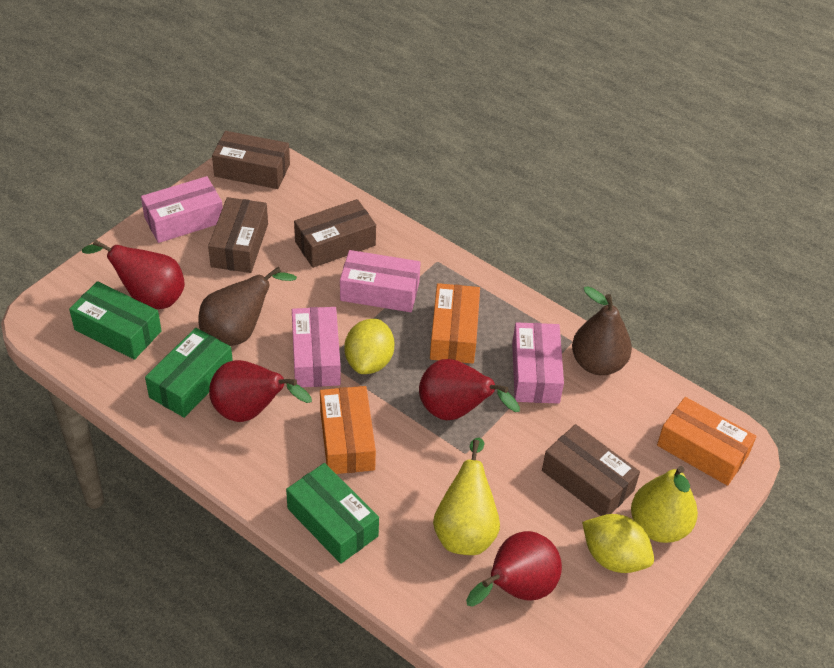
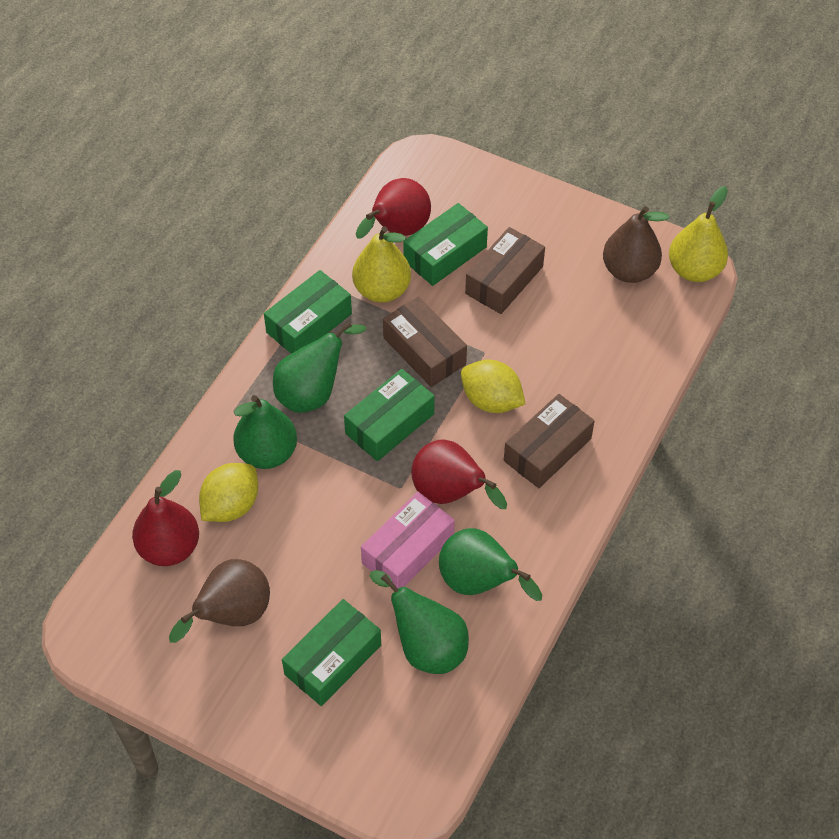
brown box: [208,197,268,273] [212,131,290,189] [294,199,376,268] [542,424,640,516] = 4 -> [383,297,467,387] [465,227,545,314] [504,394,595,488] = 3
green box: [69,281,162,360] [145,328,233,418] [286,463,379,564] = 3 -> [264,270,352,354] [282,599,381,706] [344,369,435,461] [403,203,488,286] = 4
green pear: none = 0 -> [233,395,297,469] [273,321,366,413] [370,570,469,674] [439,528,542,601] = 4
orange box: [320,386,376,474] [430,283,480,364] [657,397,756,486] = 3 -> none = 0
pink box: [141,176,223,243] [292,307,341,387] [340,250,421,312] [512,322,564,404] = 4 -> [361,492,455,588] = 1
red pear: [82,240,185,309] [209,360,312,422] [419,359,520,420] [466,531,562,607] = 4 -> [132,470,199,566] [356,178,431,239] [411,439,507,509] = 3

